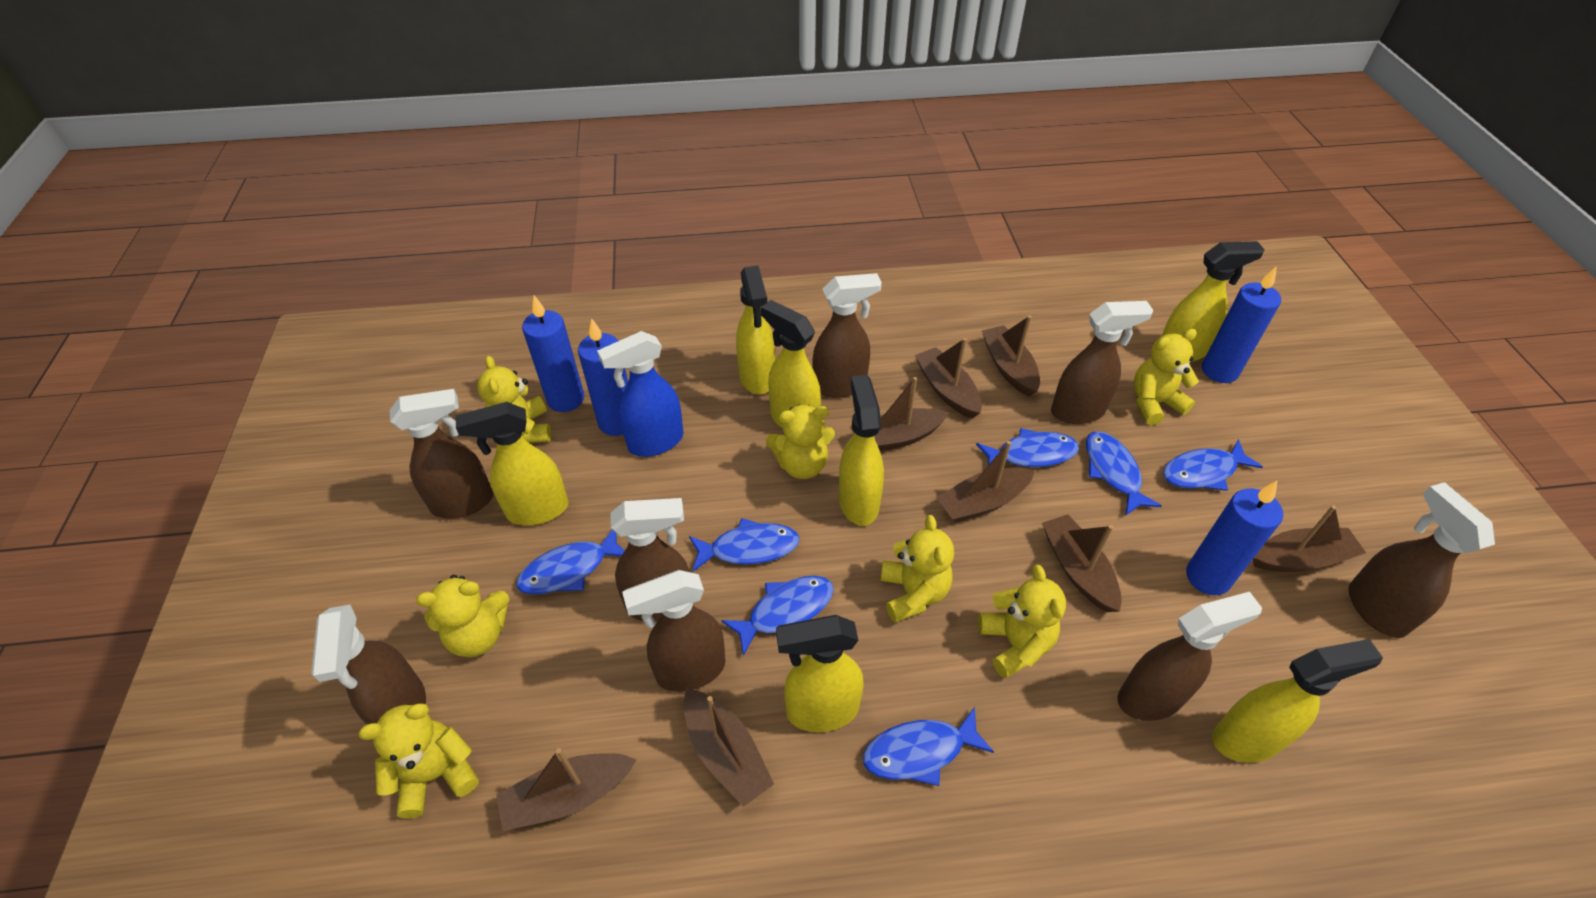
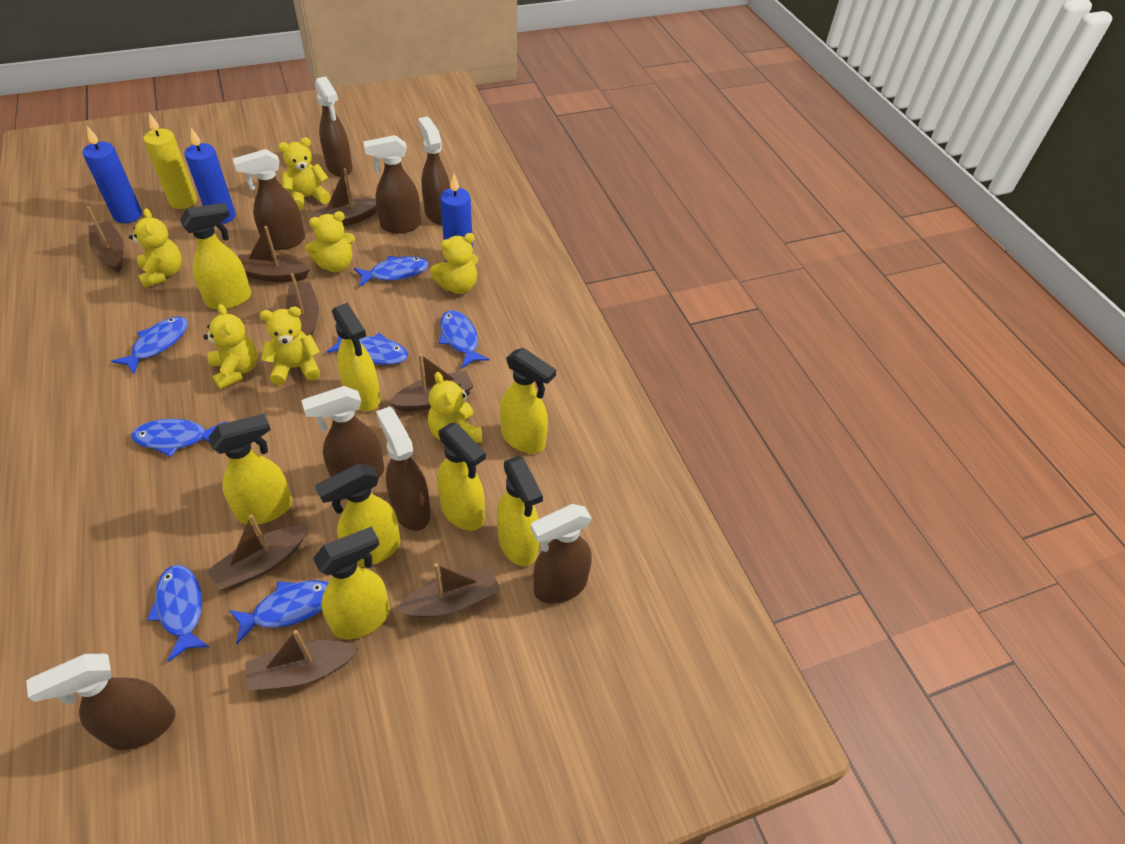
blue candle: [522,295,584,412] [578,318,628,436] [1186,481,1283,595] [1202,266,1281,383] = 4 -> [83,126,142,223] [184,128,235,224] [440,174,473,263] = 3
blue spray bottle: [597,331,683,457] = 1 -> none = 0
yellow candle: none = 0 -> [143,113,197,209] = 1
yellow spray bottle: [456,402,569,525] [736,266,775,394] [761,300,821,428] [776,615,864,732] [839,375,884,526] [1161,241,1265,362] [1212,639,1383,763] = 7 -> [180,203,251,309] [208,413,292,525] [313,526,390,639] [315,464,400,567] [332,303,381,411] [437,423,486,531] [497,456,543,566] [500,348,556,453] = 8

